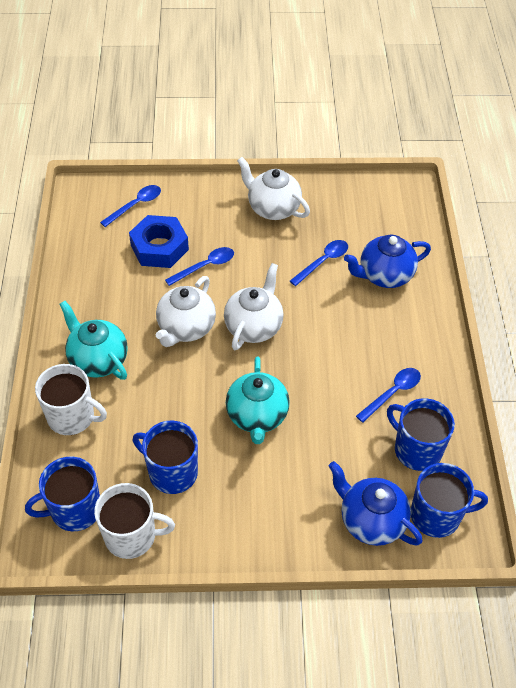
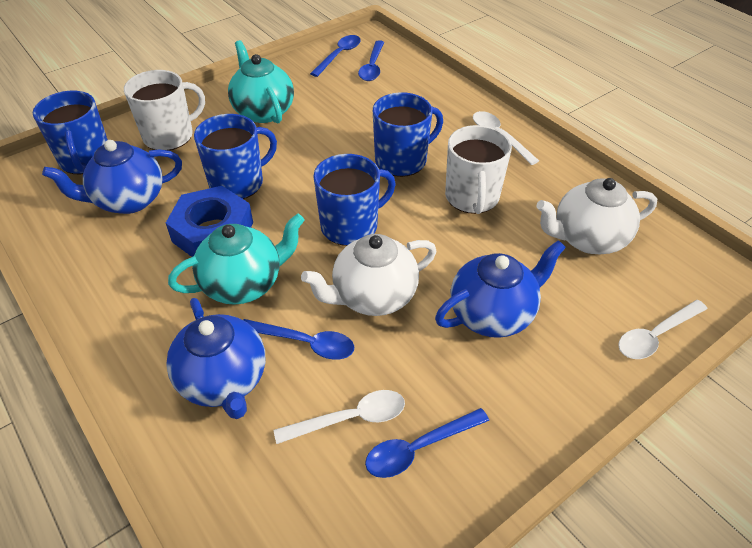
blue teapot: [329,461,422,546] [344,235,431,288] = 2 -> [42,140,182,214] [166,298,265,419] [435,240,566,338] = 3
white spoon: none = 0 -> [273,390,405,444] [473,111,539,165] [618,300,708,359] = 3
white teapot: [156,276,216,347] [224,263,284,350] [237,157,310,220] = 3 -> [301,234,436,316] [536,178,657,254] = 2

